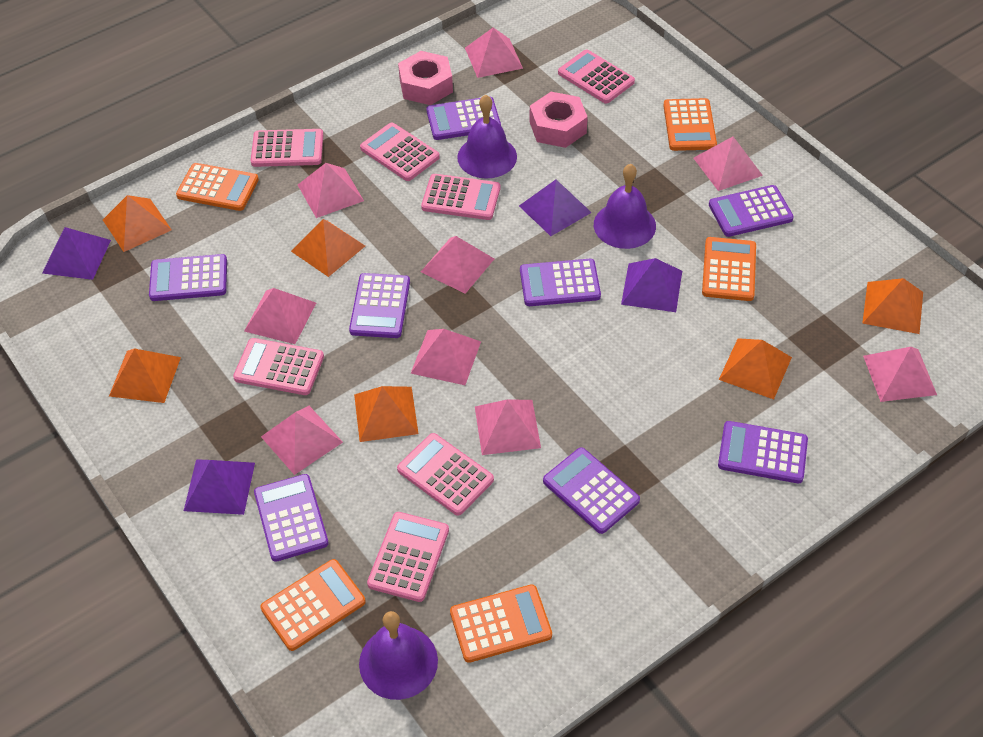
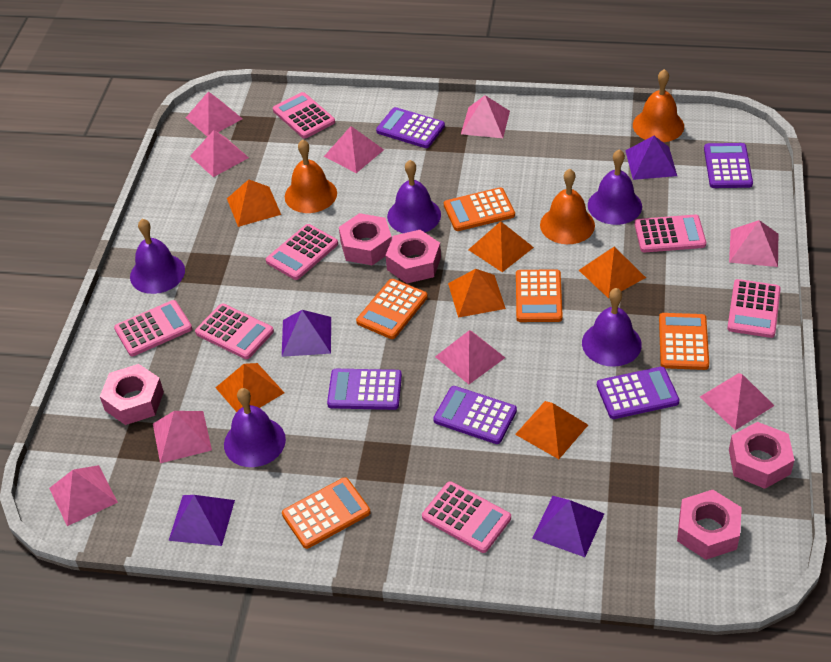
orange bell: none = 0 -> [285,139,337,213] [540,169,595,244] [633,69,684,142] = 3
pink nut: [398,51,453,105] [530,92,588,148] = 2 -> [100,364,164,425] [339,213,392,265] [386,230,441,283] [677,490,742,560] [729,422,794,489] = 5
purple bell: [359,611,438,700] [457,95,517,178] [594,164,656,249] = 3 -> [130,219,185,294] [224,388,286,467] [387,160,441,233] [582,288,642,367] [588,149,642,225] = 5
purple calculator: [149,254,227,301] [254,474,329,562] [349,273,410,338] [426,96,501,140] [520,259,601,306] [543,447,640,534] [709,185,794,237] [718,421,808,483] = 8 -> [327,369,402,410] [376,107,445,148] [433,386,517,444] [597,367,679,419] [704,143,753,188] = 5

